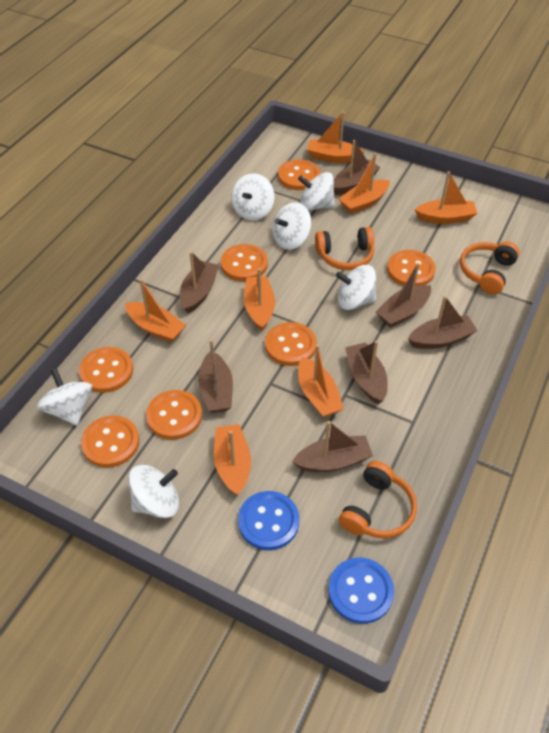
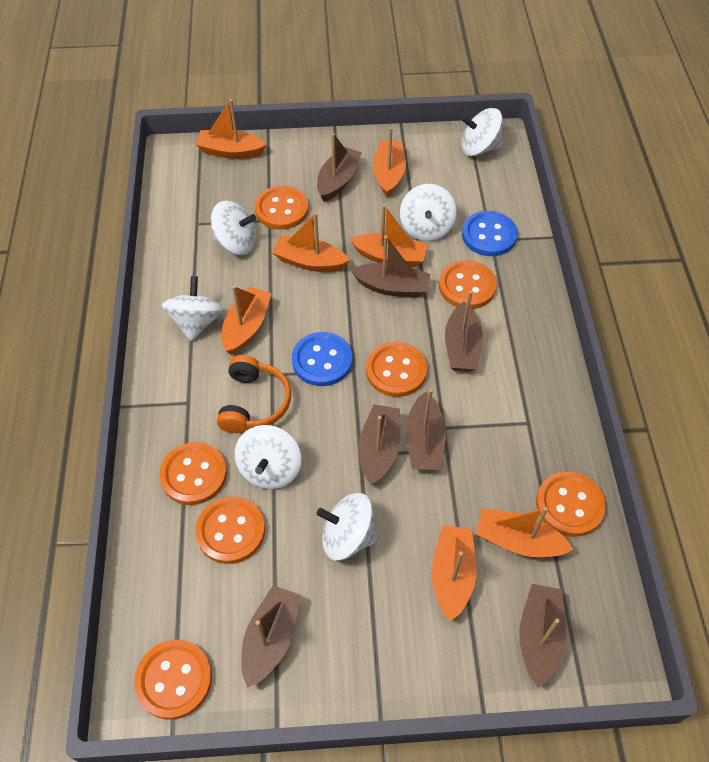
orange headphones: [315,227,374,270] [339,461,417,538] [460,242,519,294] = 3 -> [217,355,291,433] = 1

